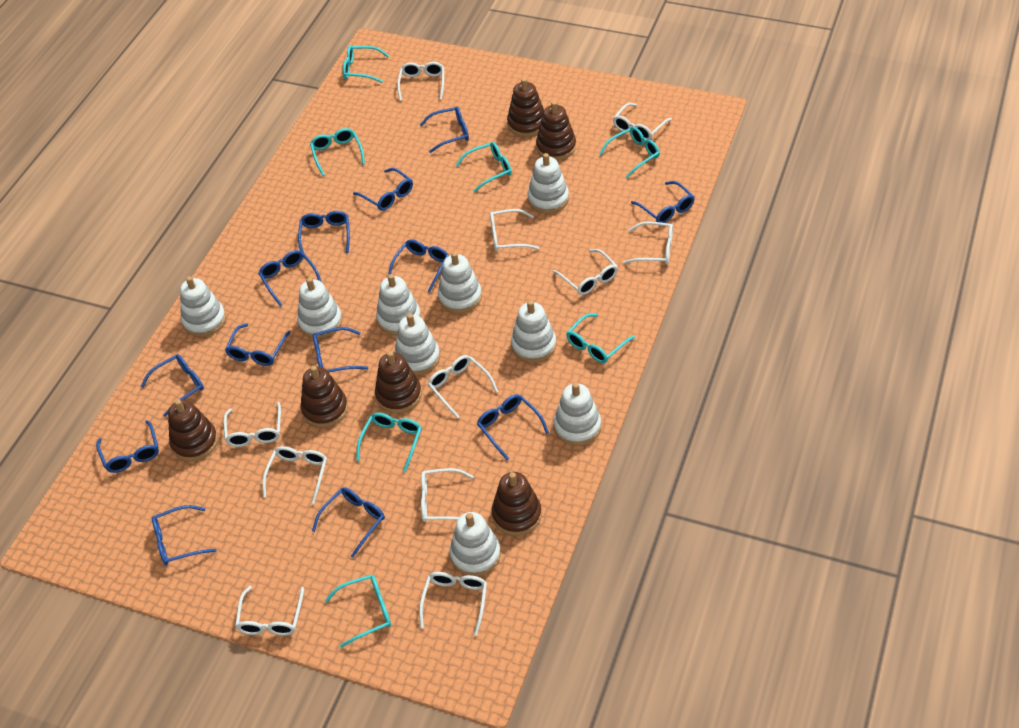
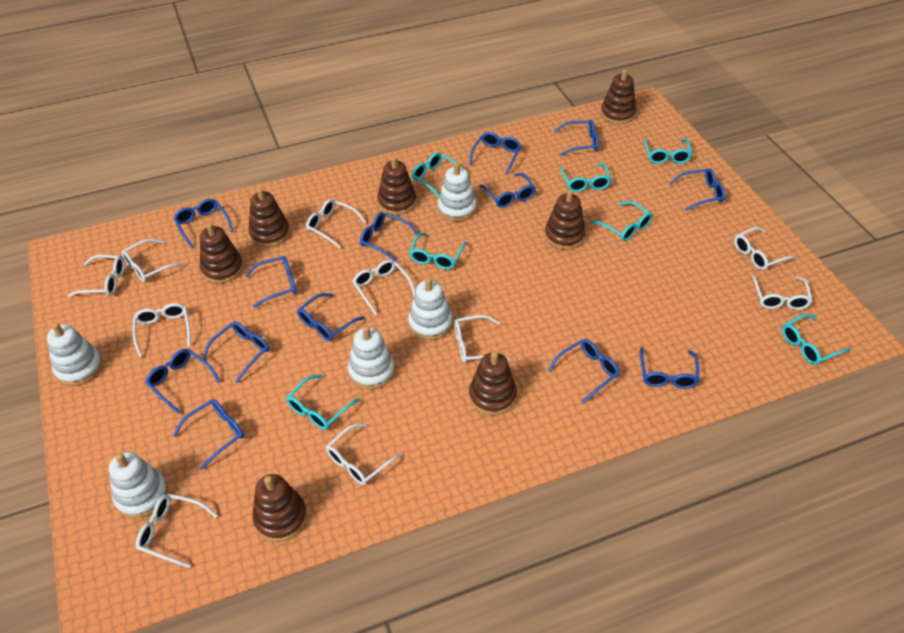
brown stacking toy: [168,399,218,461] [300,366,348,428] [375,351,422,413] [492,472,542,536] [507,78,544,137] [536,101,576,160] = 6 -> [200,223,243,283] [248,188,290,247] [252,474,307,542] [377,156,416,215] [469,351,517,415] [545,190,586,250] [601,69,636,124] = 7
white glasses: [223,402,281,447] [235,586,304,636] [262,446,327,504] [397,62,444,101] [419,572,487,636] [421,468,474,522] [428,355,498,419] [490,209,539,252] [553,249,618,295] [613,103,672,140] [623,222,673,265] = 11 -> [68,255,125,297] [121,239,184,282] [133,303,191,358] [136,494,218,568] [306,199,366,248] [326,423,402,485] [352,260,415,315] [454,315,510,363] [734,227,796,270] [751,275,812,310] = 10
white stacking toy: [180,276,226,337] [297,278,342,339] [376,274,421,335] [394,313,440,375] [438,252,482,313] [449,512,501,576] [511,300,556,363] [527,153,569,213] [553,383,601,446] = 9 -> [47,323,102,386] [109,452,168,518] [348,326,395,389] [408,277,453,340] [438,163,477,221] = 5

